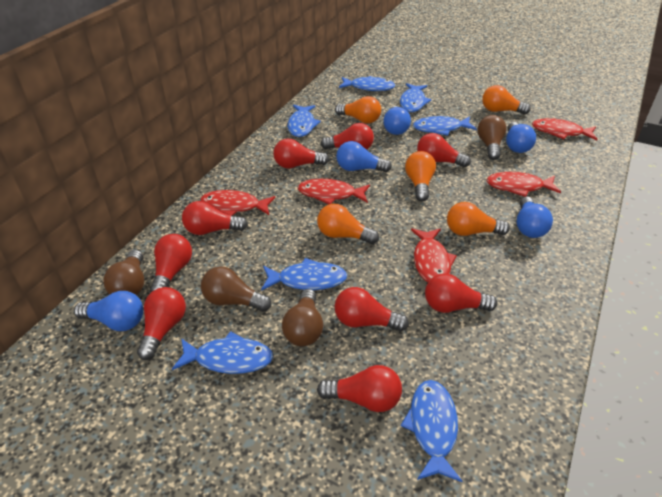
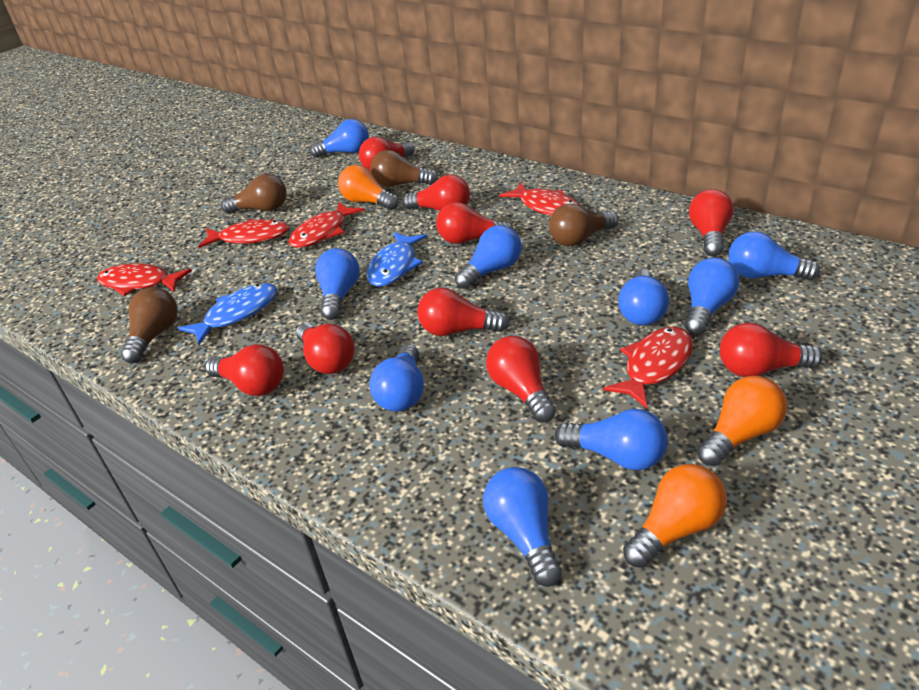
blue fish: [172,331,273,374] [261,258,347,291] [288,105,321,137] [339,76,395,91] [400,83,431,112] [401,380,462,482] [413,116,477,136] = 7 -> [178,283,277,345] [366,232,427,287] = 2
blue light bulb: [74,291,143,331] [336,141,392,172] [383,106,411,135] [506,122,536,153] [516,197,553,238] = 5 -> [310,119,369,158] [315,248,360,320] [370,344,424,412] [455,225,522,289] [483,467,562,587] [555,409,668,470] [618,269,669,325] [685,257,739,335] [728,232,820,280] = 9
orange light bulb: [317,204,379,244] [335,96,381,124] [405,151,436,201] [447,202,510,236] [482,85,531,114] = 5 -> [338,165,398,210] [623,464,727,568] [697,376,787,466] = 3

